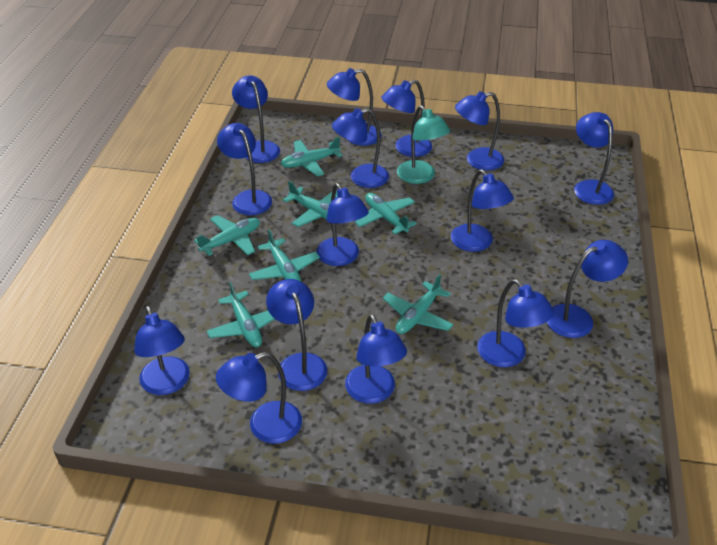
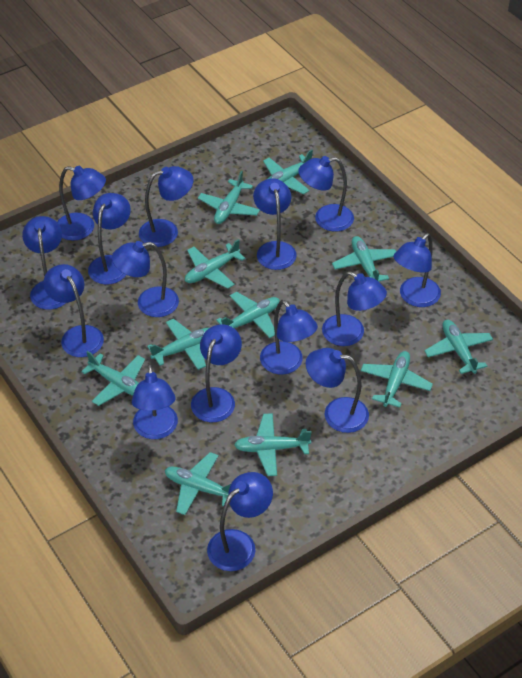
turquoise lamp: [397,105,450,184] = 1 -> none = 0
turquoise plane: [194,215,260,256] [207,282,275,347] [249,229,320,281] [281,137,343,176] [283,181,337,227] [355,193,417,235] [383,274,453,334] = 7 -> [81,351,145,406] [147,319,209,370] [165,452,231,515] [185,239,245,289] [198,171,260,224] [216,292,280,338] [234,413,312,476] [263,150,313,194] [332,236,396,282] [361,351,433,407] [424,320,493,374] = 11

